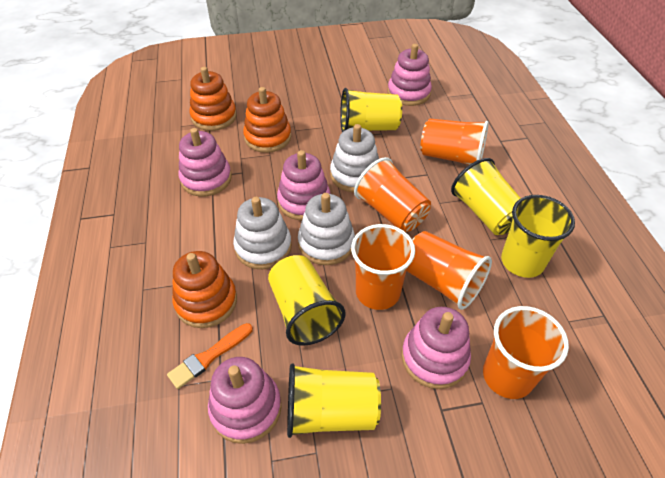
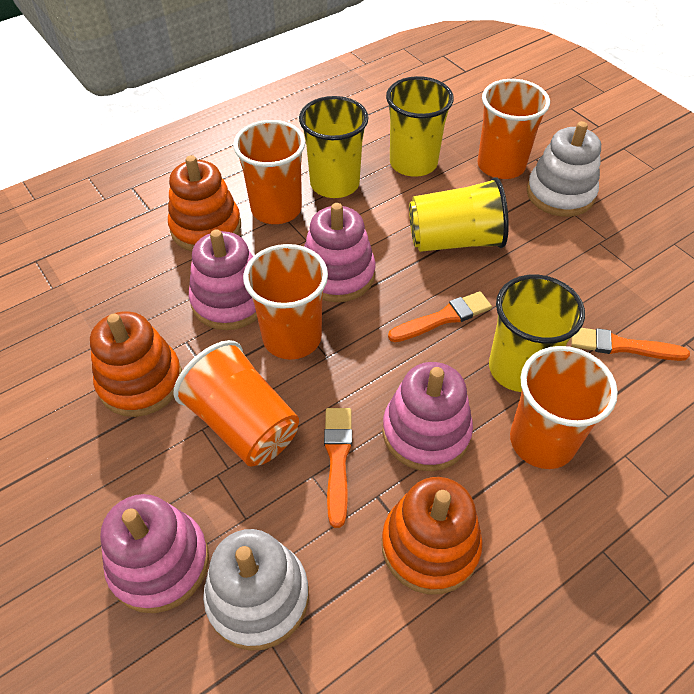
orange brush: [167,323,253,389] = 1 -> [324,408,352,528] [388,291,492,342] [571,328,690,361] = 3
pink stacking toy: [179,128,232,197] [208,357,282,444] [277,150,331,220] [388,44,432,106] [402,307,471,389] = 5 -> [100,494,209,613] [189,229,258,330] [304,203,376,302] [382,362,473,471] = 4
white stacking toy: [233,197,292,269] [298,193,355,265] [330,124,379,192] = 3 -> [203,529,309,651] [527,121,601,217] = 2
yellow cup: [268,255,345,346] [287,363,381,438] [340,88,402,132] [451,158,521,235] [501,195,575,278] = 5 -> [299,96,368,198] [386,76,454,177] [409,177,509,252] [489,275,585,392] = 4

